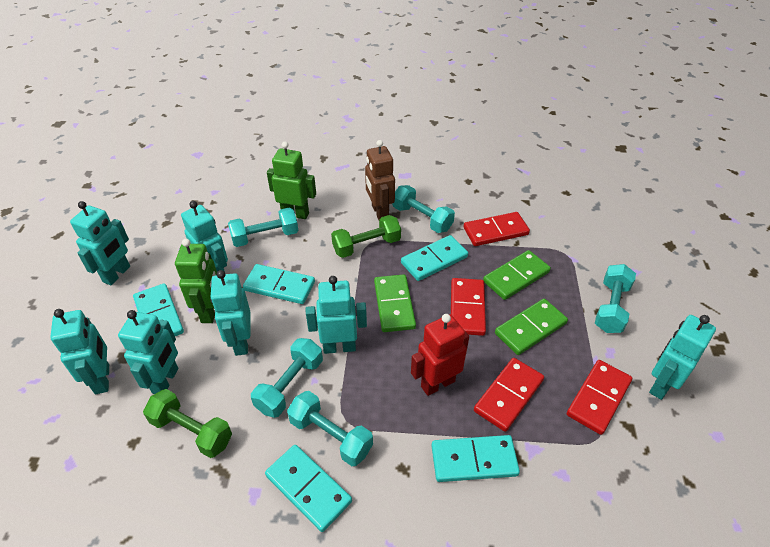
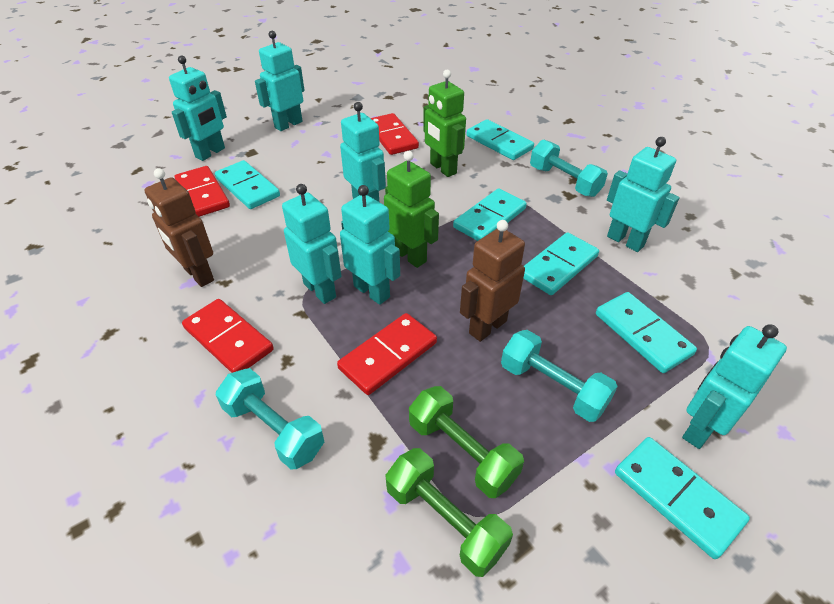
brown robot: [365,140,395,220] = 1 -> [145,168,214,287] [460,220,525,342] = 2
green domino: [374,274,416,332] [483,250,551,300] [495,299,568,355] = 3 -> none = 0
red robot: [411,314,469,396] = 1 -> none = 0
turquoise domino: [133,283,184,336] [243,264,315,304] [265,445,352,532] [401,235,468,281] [431,435,520,482] = 5 -> [215,160,280,209] [453,188,527,241] [466,119,534,160] [523,232,599,295] [596,292,697,373] [615,437,750,559] = 6
turquoise dumbbell: [228,208,298,247] [251,338,323,418] [287,391,373,466] [392,185,455,233] [595,264,636,333] = 5 -> [216,368,324,470] [501,330,618,422] [530,140,608,197] = 3

